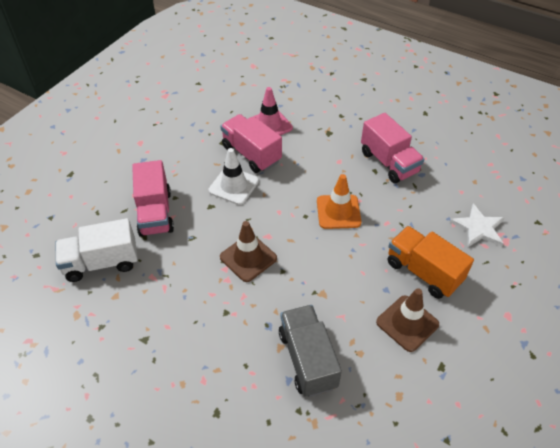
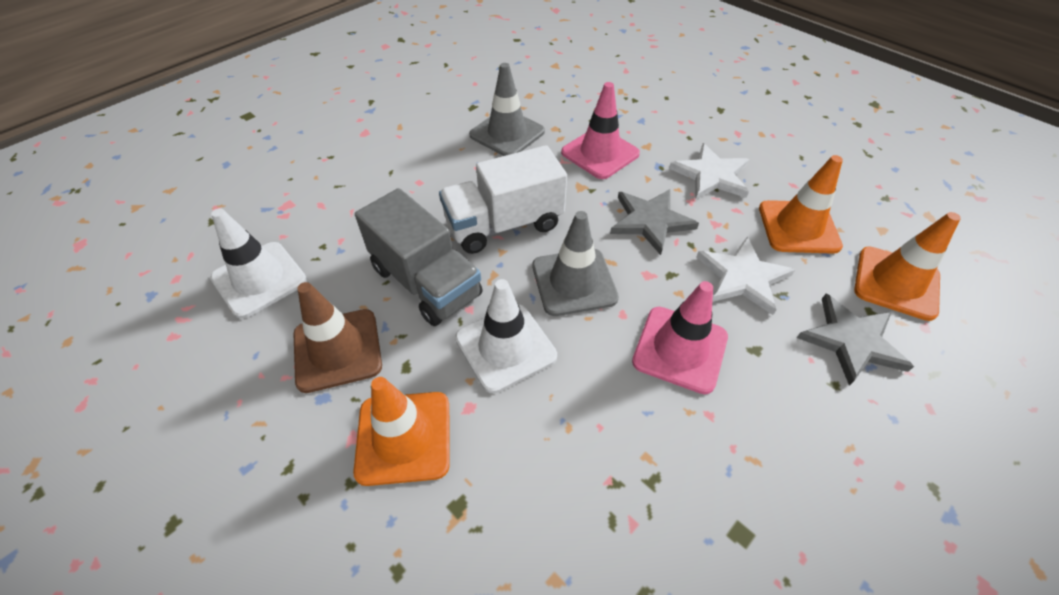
brown traffic cone: [220,221,277,282] [376,288,439,352] = 2 -> [294,282,382,393] = 1
grey star: none = 0 -> [610,189,699,255] [797,294,914,386] = 2
grey traffic cone: none = 0 -> [469,63,545,156] [533,211,619,316] = 2
orange traffic cone: [317,174,361,229] = 1 -> [353,377,450,486] [759,155,843,254] [854,212,961,321] = 3
orange truck: [388,226,474,299] = 1 -> none = 0
pink traffic cone: [248,87,293,135] = 1 -> [561,82,640,179] [632,281,728,394] = 2
pink truck: [132,160,174,237] [220,114,282,173] [361,113,425,184] = 3 -> none = 0
white star: [450,204,505,247] = 1 -> [669,143,750,200] [696,237,795,315] = 2
white traffic cone: [208,148,259,205] = 1 -> [210,208,307,319] [455,279,557,393] = 2

